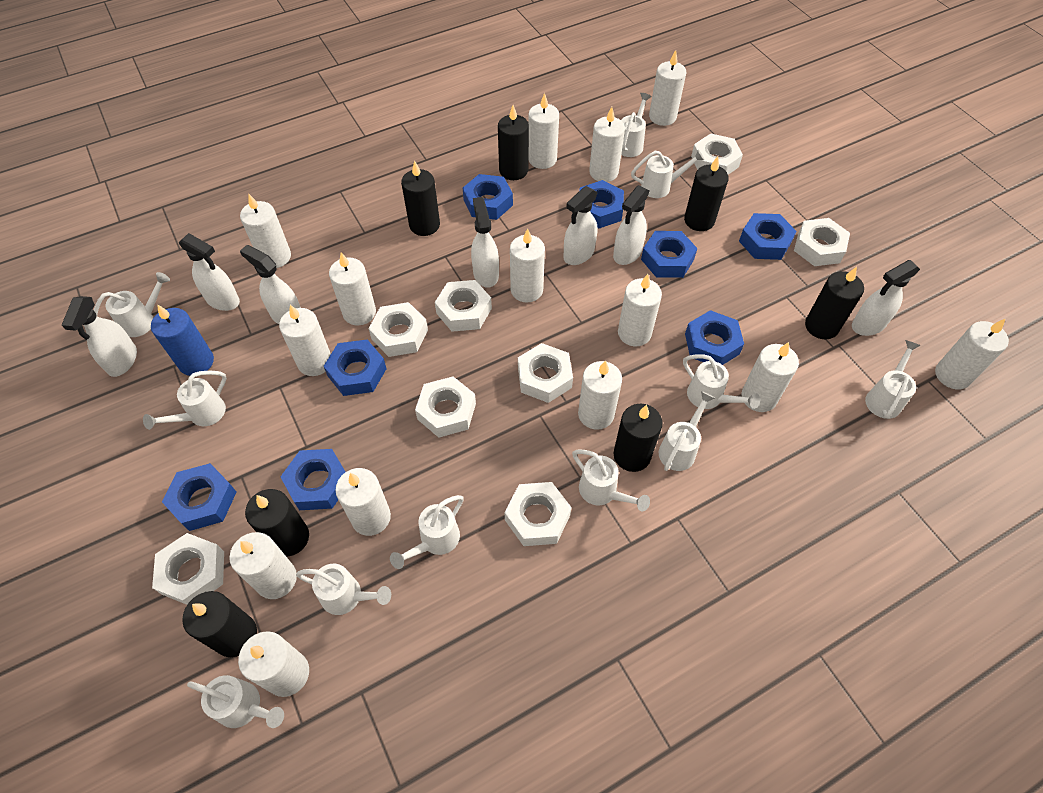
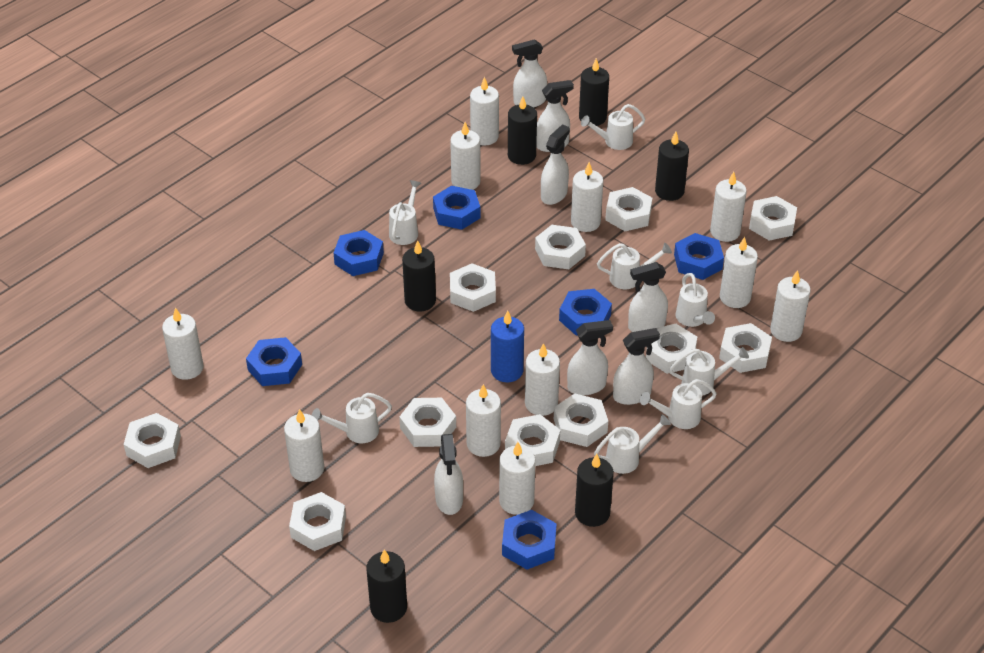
black candle: [182,591,257,657] [245,489,309,557] [401,160,440,236] [498,105,529,180] [614,404,662,472] [684,156,729,231] [805,267,864,339] = 7 -> [367,550,407,623] [402,240,436,312] [508,96,537,165] [575,454,614,527] [579,58,609,126] [655,132,689,201] = 6
blue nut: [162,463,236,531] [281,449,345,510] [324,340,387,396] [463,174,513,220] [579,180,624,229] [641,231,697,278] [685,310,744,365] [739,213,797,260] = 8 -> [246,337,302,386] [334,230,384,276] [433,186,480,230] [502,510,557,570] [559,289,612,336] [674,233,724,280] = 6
white candle: [229,532,297,599] [238,631,309,697] [240,194,291,268] [279,305,331,376] [329,252,376,326] [335,468,391,536] [510,228,545,303] [528,93,559,169] [578,360,622,430] [589,107,625,182] [618,274,662,346] [649,50,686,126] [742,342,799,412] [935,318,1009,390] = 14 -> [162,308,204,380] [284,409,324,482] [450,122,481,190] [466,384,501,457] [470,77,499,145] [499,442,536,515] [525,343,560,416] [571,162,604,232] [710,172,747,242] [720,237,758,308] [770,270,811,342] = 11
white nut: [152,533,224,605] [368,302,428,357] [415,377,476,438] [435,280,492,332] [504,482,571,546] [518,343,573,403] [691,133,743,175] [794,218,850,266] = 8 -> [124,413,181,468] [289,492,346,551] [399,398,456,447] [450,263,496,312] [505,414,560,466] [535,225,586,269] [554,393,608,447] [605,187,652,231] [646,324,697,374] [719,323,772,373] [749,196,797,241] = 11
white watering can: [94,272,170,337] [143,371,227,430] [187,675,284,728] [296,564,391,615] [390,495,464,569] [572,450,650,511] [621,93,652,157] [631,150,705,198] [659,391,715,471] [683,355,760,409] [865,340,921,419] = 11 -> [312,393,392,443] [389,180,421,245] [581,104,645,150] [594,414,671,474] [597,243,672,289] [640,379,717,429] [669,347,749,396] [676,273,715,327] = 8

